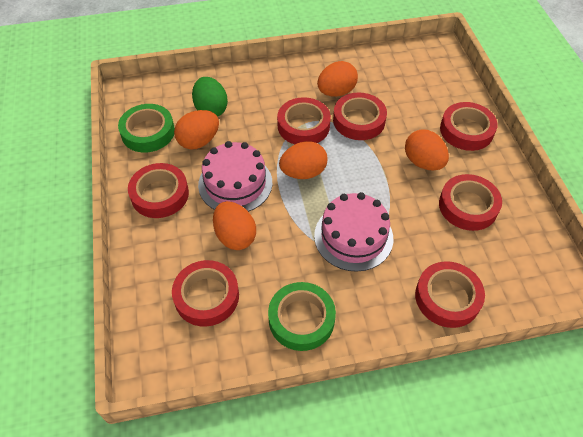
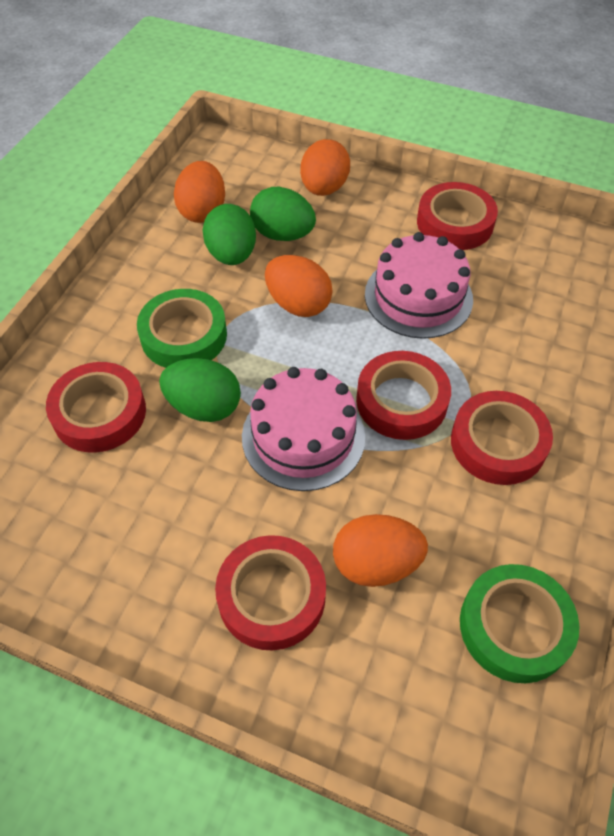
green egg: [192,77,228,117] = 1 -> [159,358,241,422] [202,204,256,265] [250,187,316,241] = 3
orange egg: [174,110,219,149] [213,201,256,250] [279,141,328,179] [317,61,358,97] [405,129,449,171] = 5 -> [174,161,225,223] [265,255,333,317] [300,139,350,196] [333,514,428,587] = 4
red tape: [128,163,189,218] [172,260,239,326] [277,97,331,144] [333,93,387,140] [415,261,485,328] [439,174,502,231] [440,102,498,151] = 7 -> [46,362,146,453] [215,535,326,651] [356,351,451,440] [417,182,498,250] [451,391,553,485] = 5

